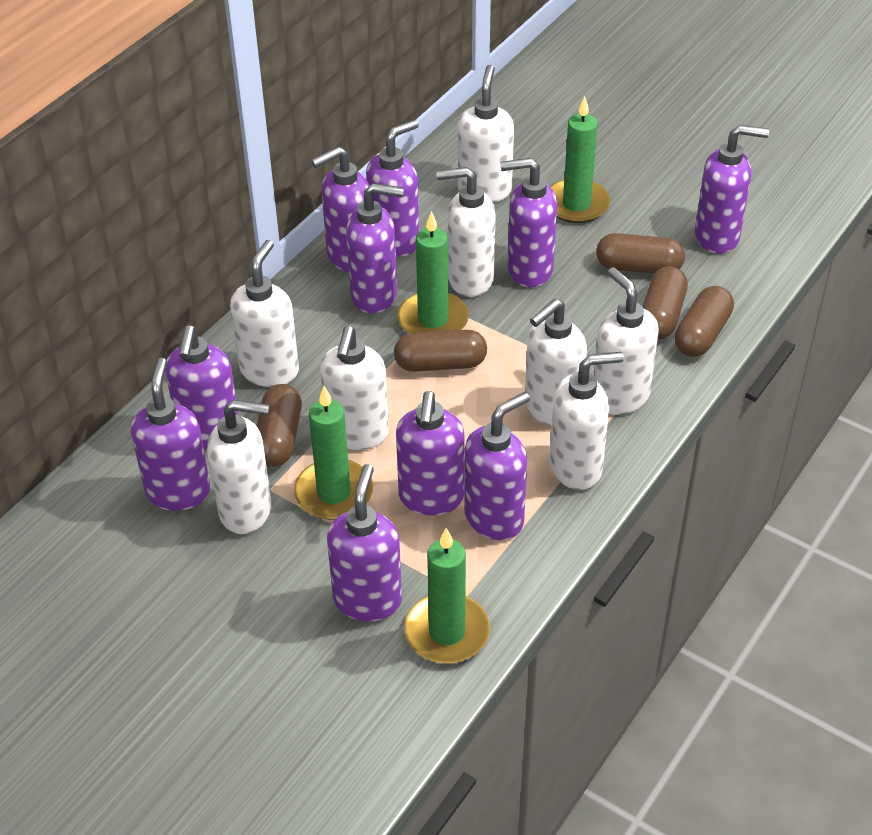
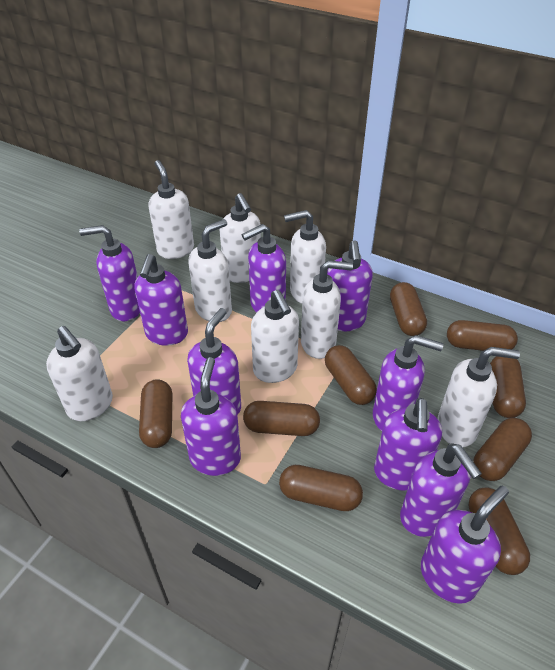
brown capsule: [256,384,302,467] [394,330,487,372] [596,233,685,274] [642,266,688,339] [674,286,734,357] = 5 -> [139,379,172,448] [243,401,320,436] [279,465,363,511] [325,345,377,405] [390,282,427,336] [447,320,518,351] [469,487,530,575] [473,418,532,481] [490,356,526,418] = 9
green candle: [294,386,373,520] [397,211,469,334] [405,528,490,663] [550,96,610,223] = 4 -> none = 0

